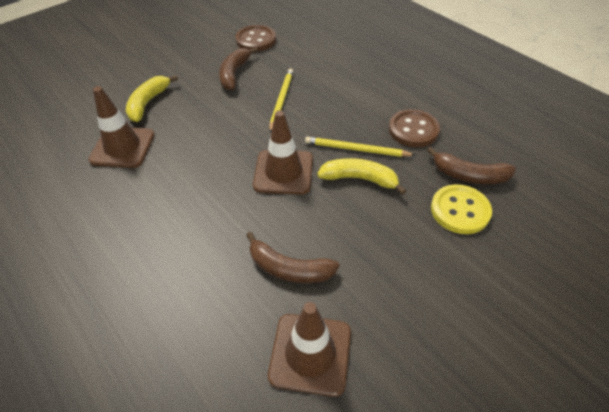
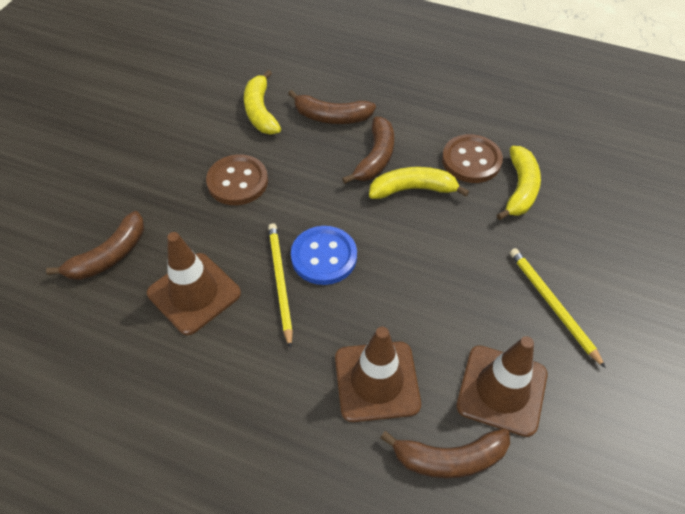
blue button: none = 0 -> [291,226,357,285] = 1
brown banana: [219,47,258,90] [246,231,340,283] [427,147,516,184] = 3 -> [46,211,144,280] [288,90,376,124] [342,117,394,184] [381,428,510,478] = 4
yellow banana: [126,75,178,122] [317,158,406,195] = 2 -> [244,70,281,134] [369,167,469,199] [497,146,541,220] = 3
yellow button: [431,184,492,234] = 1 -> none = 0

